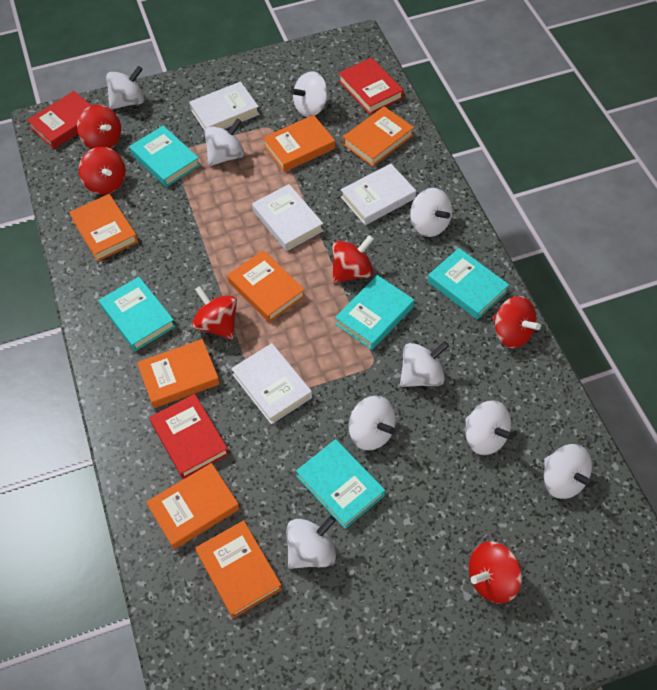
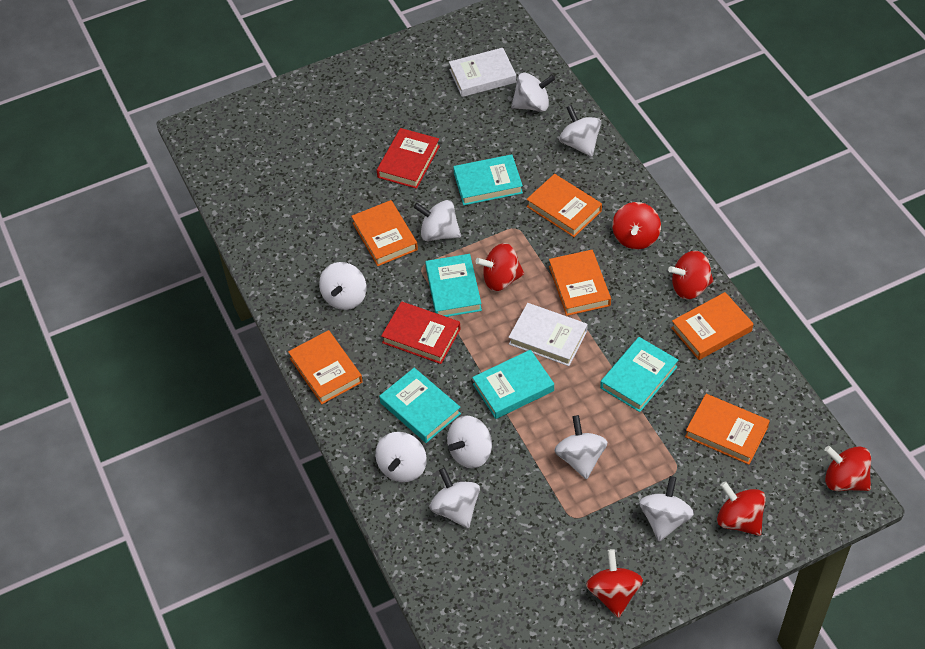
orange book: [69,194,138,261] [137,339,220,408] [146,463,240,549] [195,520,282,618] [227,250,305,322] [263,115,335,172] [343,106,414,167] = 7 -> [288,330,363,404] [351,200,418,266] [526,174,602,237] [549,250,611,316] [671,292,753,360] [685,394,770,465] = 6
red book: [27,91,91,149] [149,394,229,479] [338,57,404,114] = 3 -> [377,128,440,189] [381,301,461,364] = 2
white book: [189,81,259,131] [231,343,312,424] [252,184,324,251] [341,163,416,225] = 4 -> [449,48,516,97] [509,303,588,366] = 2

